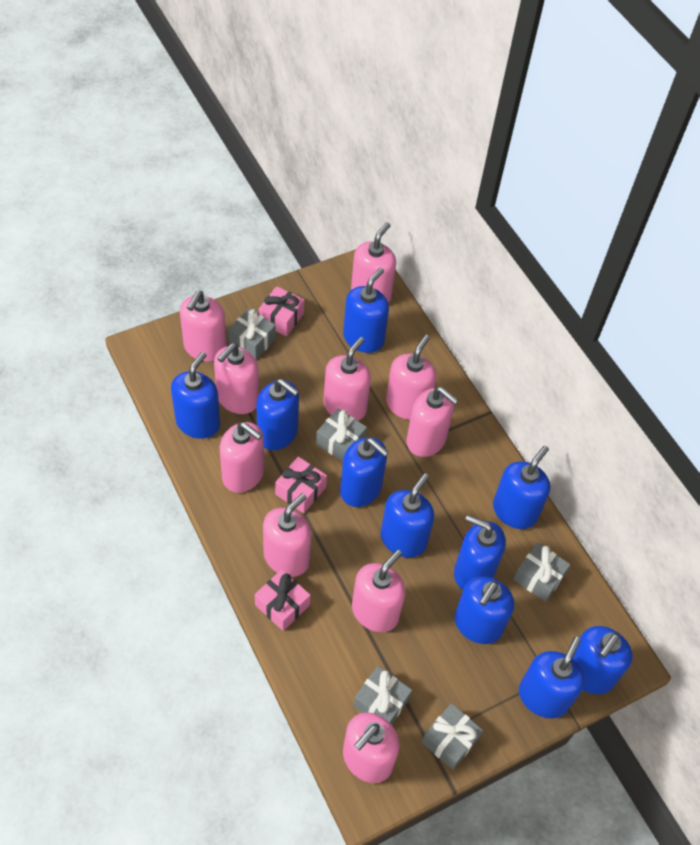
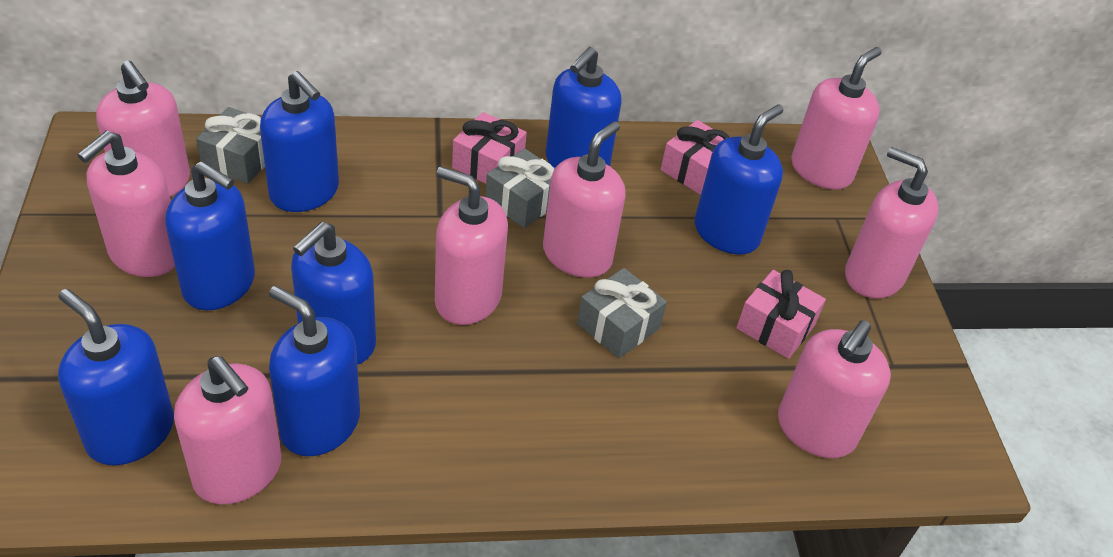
blue soap dispenser: [171,352,220,439] [256,379,299,450] [340,437,389,507] [343,268,389,353] [381,473,434,558] [454,515,506,590] [454,576,514,644] [493,446,551,529] [519,637,585,718] [572,626,633,694] = 10 -> [58,289,174,465] [165,161,255,310] [260,71,339,212] [269,286,360,456] [291,222,376,365] [546,47,622,168] [695,104,783,255] = 7
grey gift: [228,308,276,360] [316,408,367,462] [353,666,412,725] [422,703,483,770] [513,543,570,602] = 5 -> [196,107,265,184] [485,148,555,228] [577,268,667,358] = 3
pink soap dispenser: [180,291,227,362] [214,343,259,414] [220,422,264,493] [263,493,311,577] [324,337,371,421] [343,712,400,783] [351,222,396,303] [352,550,405,632] [386,335,436,420] [406,387,458,457] = 10 -> [78,131,175,277] [96,60,190,197] [174,356,282,505] [435,166,508,325] [543,121,626,278] [778,320,891,458] [791,47,882,190] [845,147,938,299] = 8

